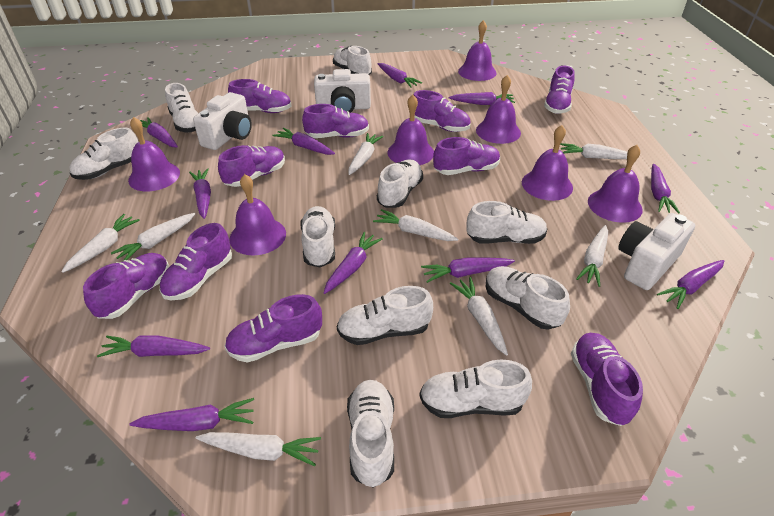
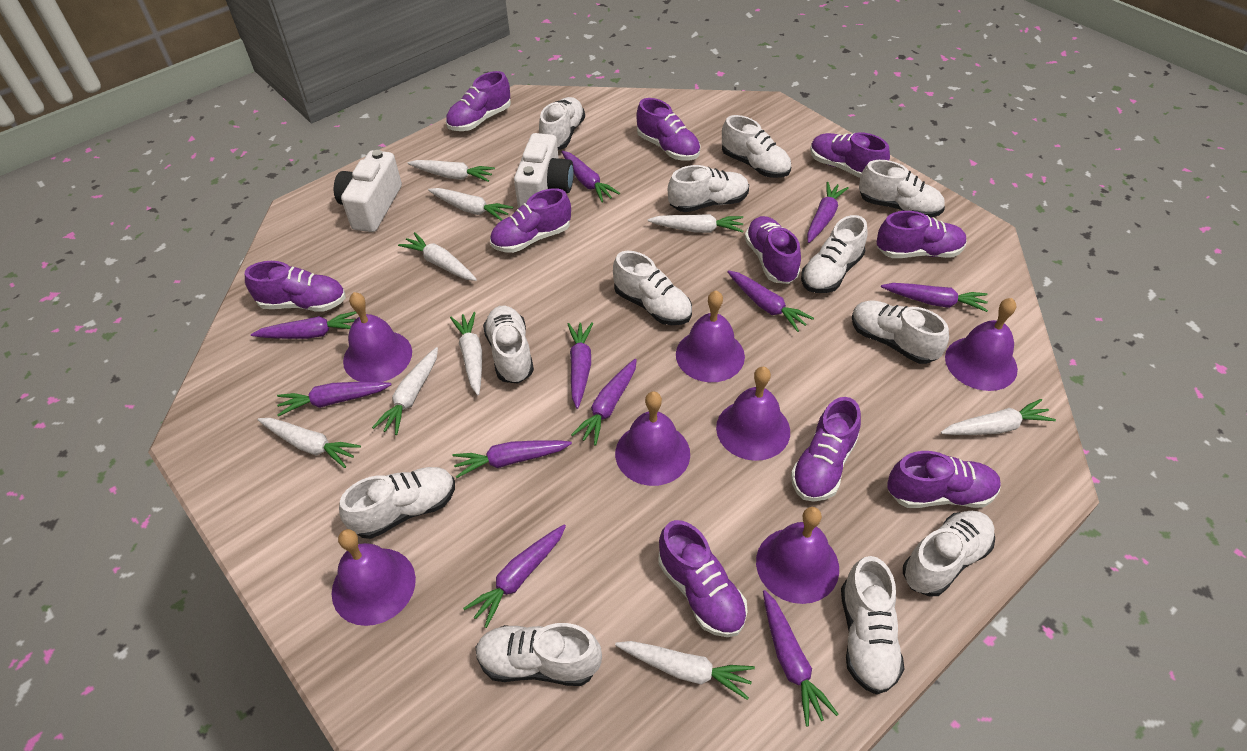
white camera: [193,92,252,150] [314,69,371,113] [618,213,695,290] = 3 -> [334,150,402,232] [514,133,574,208] = 2
white carrot: [61,214,140,273] [111,213,195,261] [196,432,321,466] [349,133,384,175] [373,209,458,241] [450,277,508,356] [560,143,628,159] [576,225,608,287] = 8 -> [258,418,361,468] [372,347,438,435] [398,232,477,281] [407,160,495,182] [428,188,513,221] [450,312,482,395] [615,641,755,700] [648,214,743,233] [941,399,1056,435] = 9
white shoe: [69,127,138,180] [165,83,198,132] [300,206,335,267] [333,46,372,75] [337,286,433,345] [347,380,394,488] [377,159,423,208] [419,360,532,418] [466,201,548,244] [486,266,570,330] = 10 -> [339,467,455,539] [476,623,602,686] [483,306,534,384] [539,97,585,150] [613,251,692,325] [668,165,749,212] [722,115,791,178] [801,215,868,293] [841,556,905,695] [852,300,949,364] [859,160,945,218] [903,510,995,597] = 12

